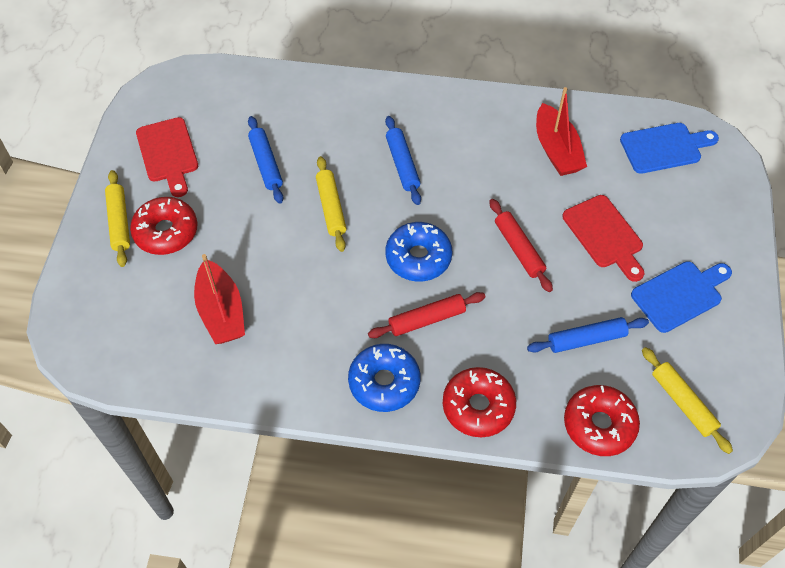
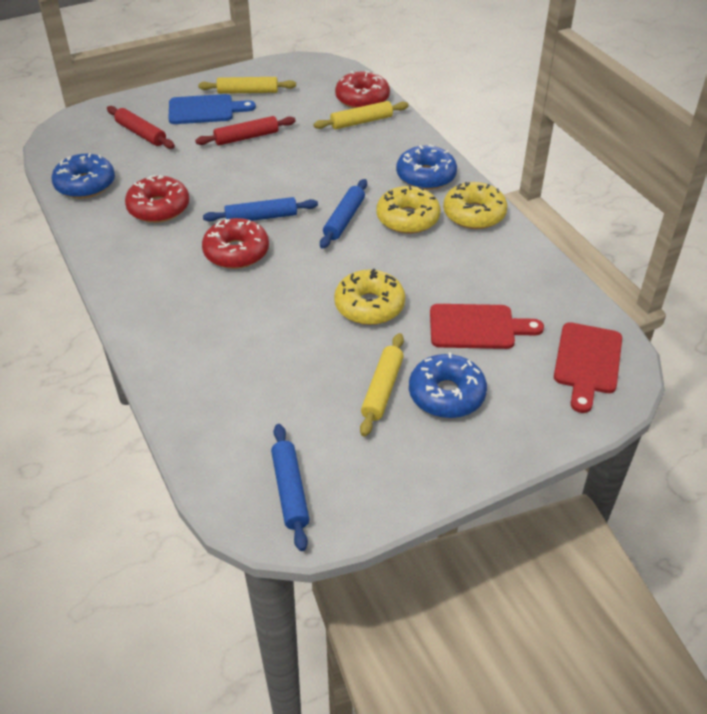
blue cutting board: [620,123,719,174] [631,261,732,333] = 2 -> [168,94,256,124] = 1
blue donut: [348,344,421,412] [386,222,452,282] = 2 -> [51,153,115,199] [396,144,457,190] [409,352,487,418] = 3
red boat: [194,254,245,344] [536,87,587,176] = 2 -> none = 0
yellow donut: none = 0 -> [334,268,405,325] [377,185,441,234] [443,182,508,229] = 3

